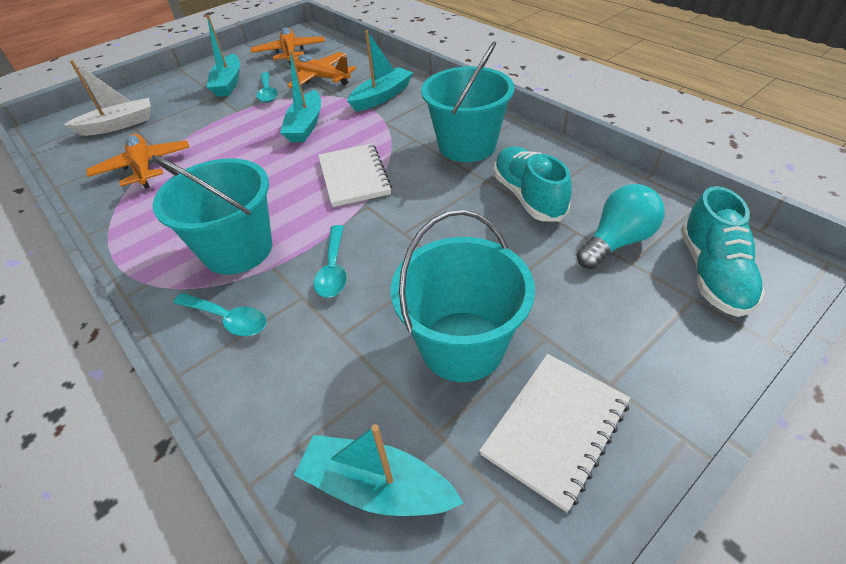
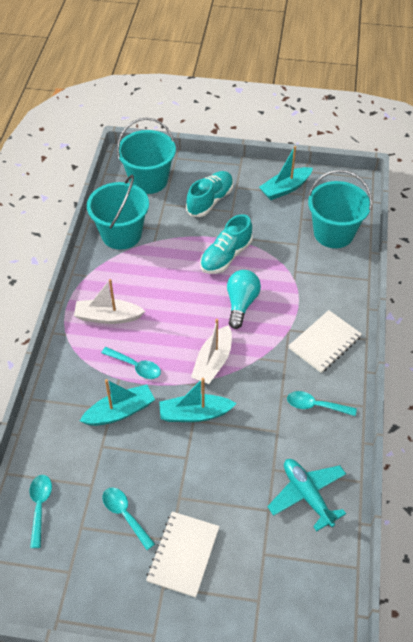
orange plane: [87,134,190,189] [251,27,325,66] [287,52,357,88] = 3 -> none = 0
turquoise boat: [206,15,240,97] [280,50,321,142] [294,424,464,516] [347,30,413,111] = 4 -> [80,379,155,426] [159,378,237,422] [259,146,313,200] = 3
turquoise plane: none = 0 -> [267,459,346,532] = 1
turquoise spoon: [173,293,267,336] [257,72,278,103] [314,225,347,298] = 3 -> [30,475,52,548] [101,347,161,379] [103,488,155,550] [287,391,357,416] = 4
white boat: [64,60,151,136] = 1 -> [74,279,145,324] [191,319,232,384] = 2

